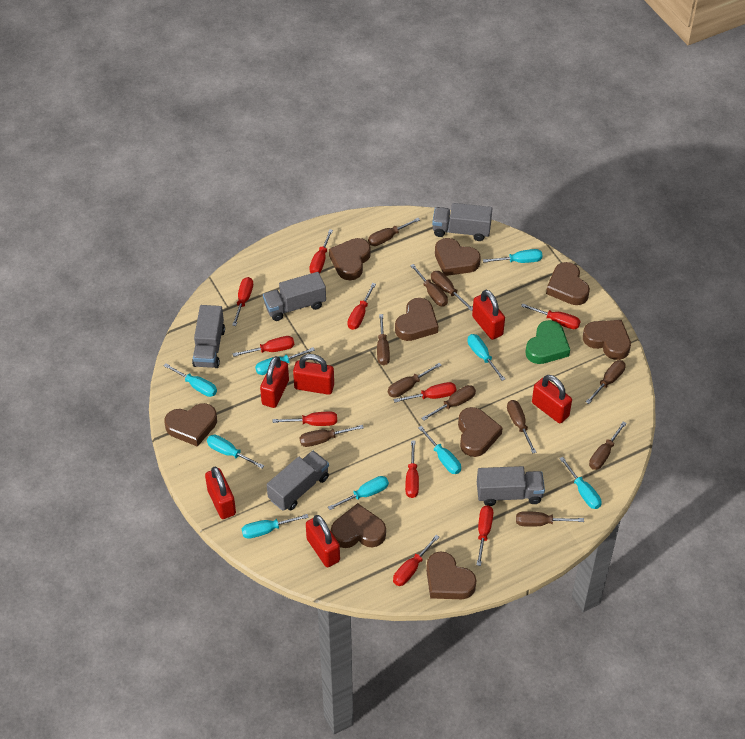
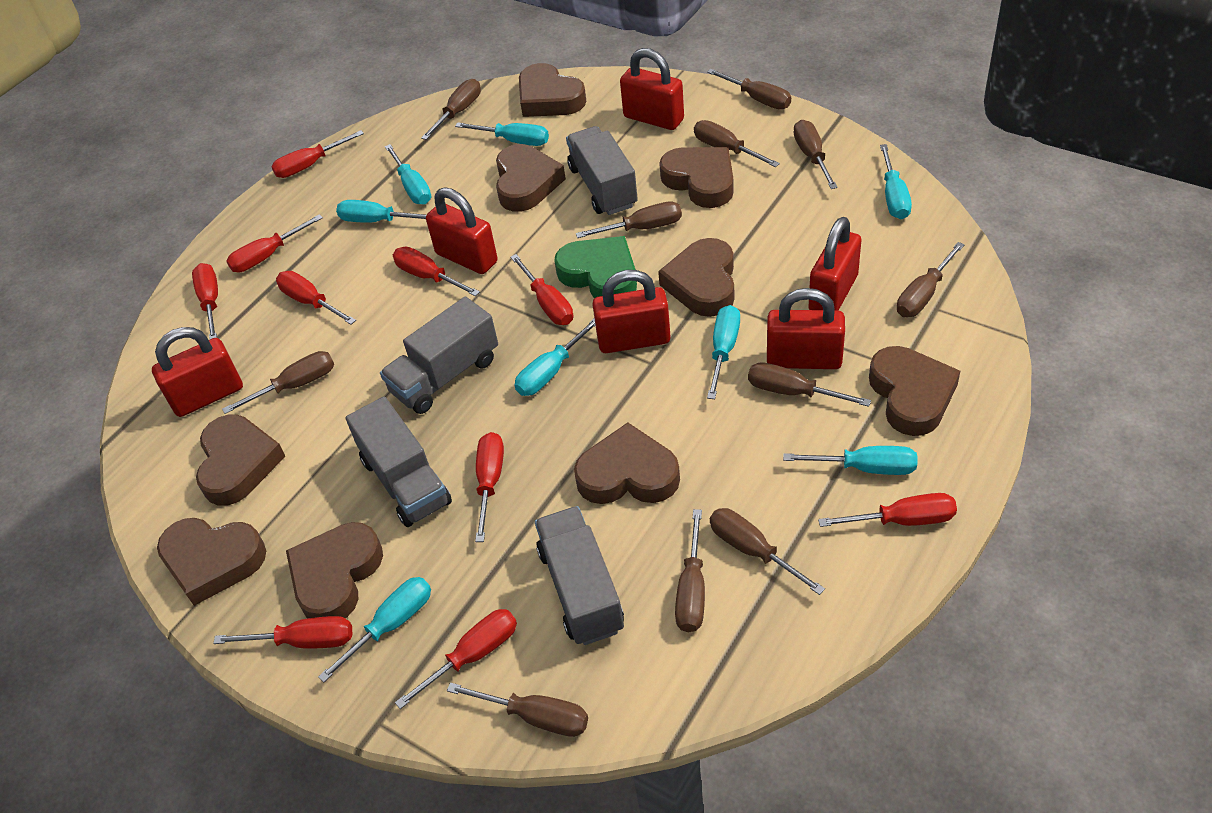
grey truck: [192,305,225,368] [263,272,326,321] [267,451,329,511] [432,203,492,241] [477,466,545,506] = 5 -> [345,397,452,527] [380,297,498,414] [535,506,624,645] [566,126,638,215] = 4
turquoise screwdriver: [164,363,217,397] [207,435,264,469] [242,514,309,539] [255,347,315,375] [328,476,389,510] [418,426,461,474] [468,334,505,381] [483,249,542,263] [559,457,601,509] = 9 -> [318,577,431,682] [336,200,426,223] [385,144,431,205] [455,122,549,146] [515,319,595,396] [707,305,740,399] [783,446,917,475] [880,144,912,219] = 8

